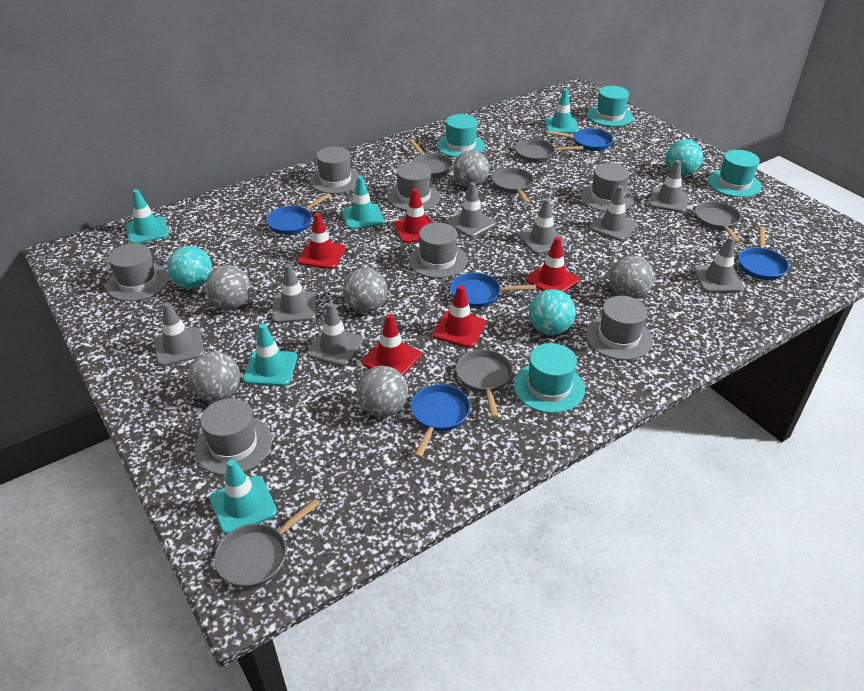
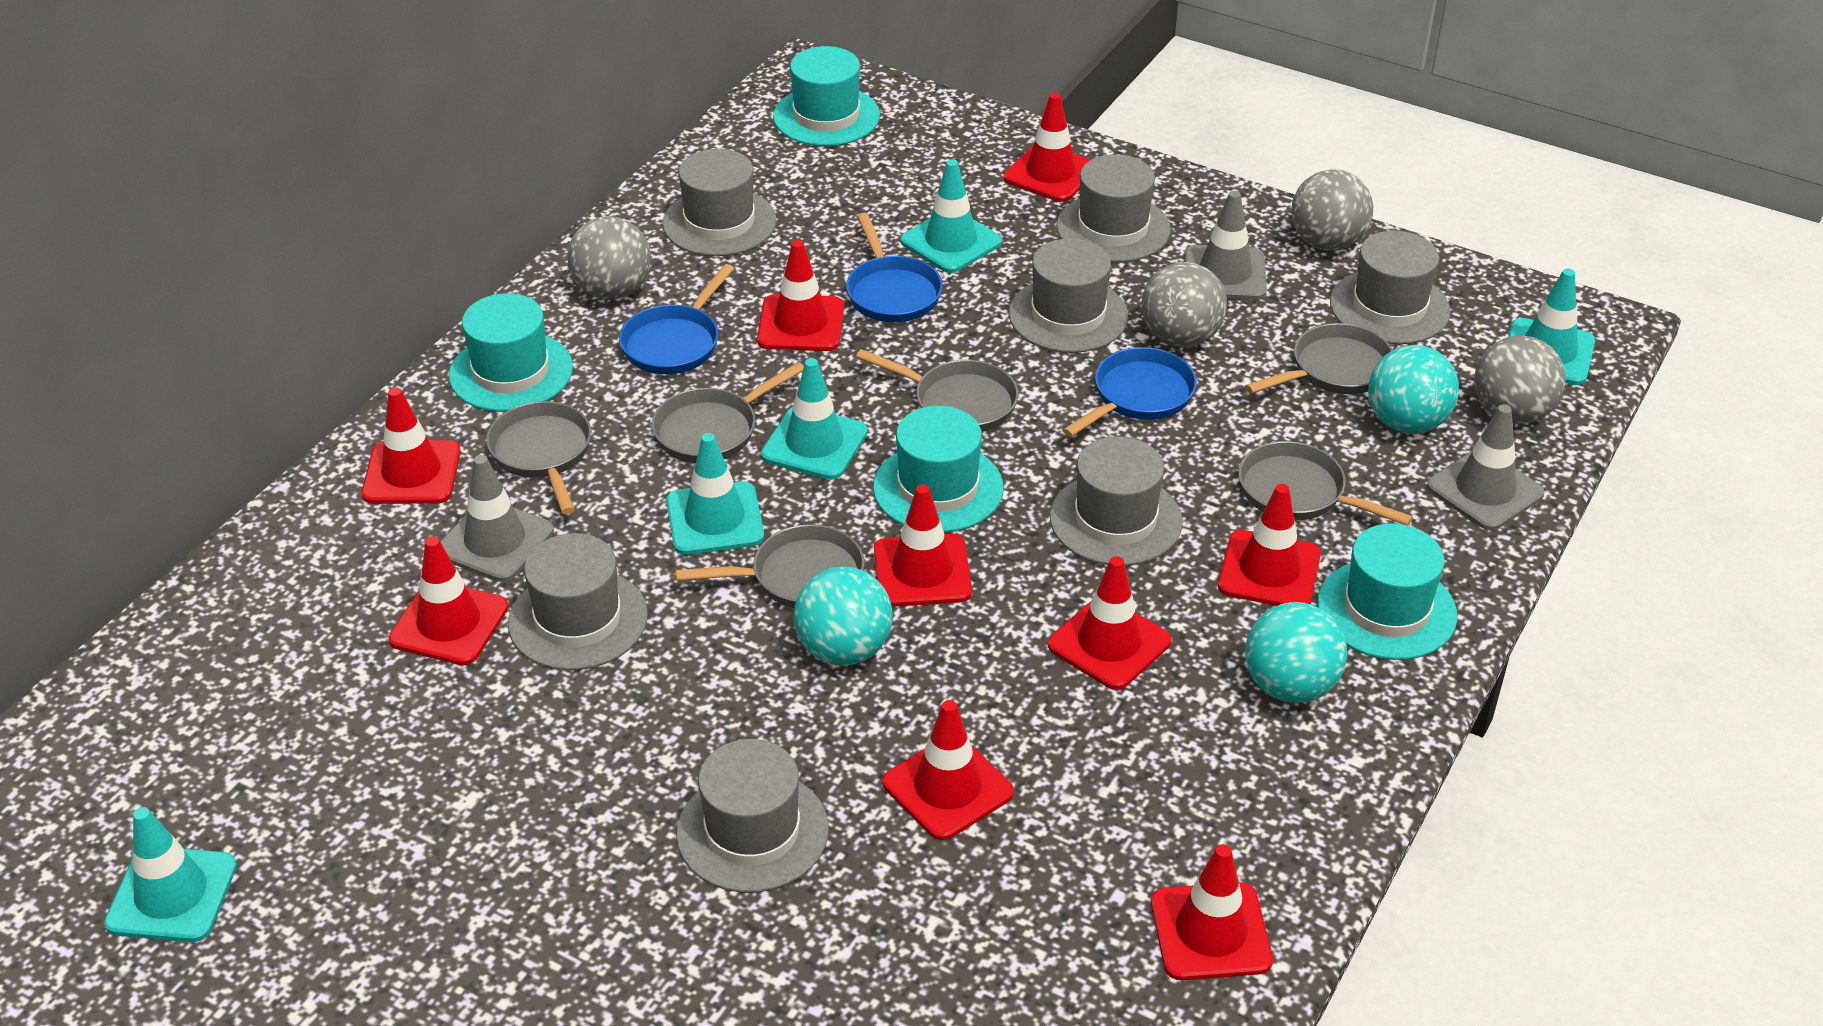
blue pan: [266,193,331,235] [411,384,470,458] [450,273,536,308] [547,128,613,151] [738,226,789,280] = 5 -> [619,264,734,374] [846,213,943,322] [1063,347,1197,437] = 3
grey ball: [188,351,240,402] [205,265,251,310] [343,268,388,312] [357,366,408,417] [453,150,490,187] [609,255,654,299] = 6 -> [567,216,651,300] [1142,262,1227,347] [1292,169,1373,251] [1474,336,1566,424] = 4
grey traffic cone: [154,302,205,366] [272,264,317,323] [307,302,363,366] [447,182,496,238] [518,198,567,254] [589,185,637,241] [649,160,689,213] [694,236,744,293] = 8 -> [440,455,554,582] [1185,191,1267,300] [1427,404,1545,530] = 3
red traffic cone: [298,213,346,269] [362,314,421,376] [393,188,432,243] [432,285,486,348] [525,237,579,292] = 5 -> [362,387,461,504] [388,537,508,665] [757,240,844,351] [874,484,972,607] [882,700,1014,840] [1003,93,1091,202] [1048,556,1171,690] [1151,844,1273,980] [1218,484,1321,606] = 9

